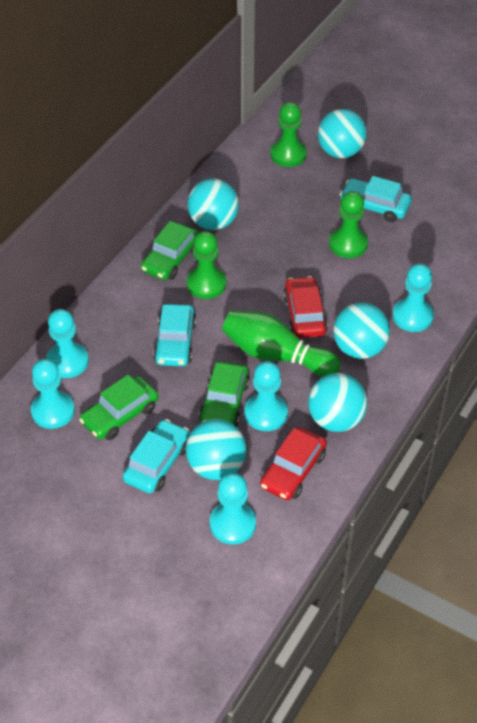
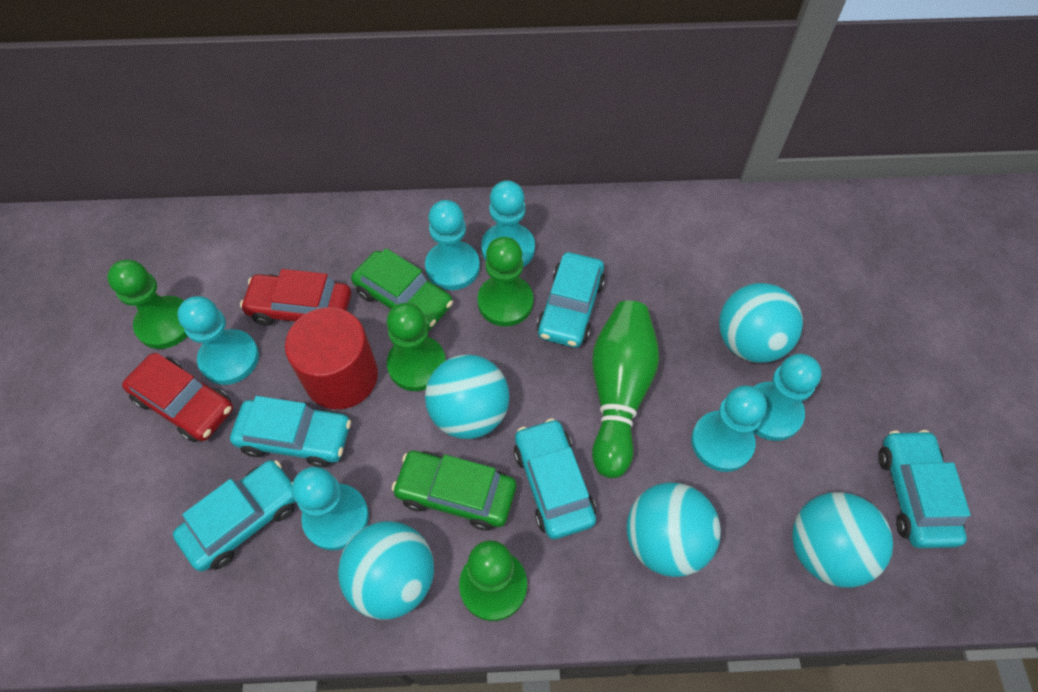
green car: [79,375,158,440] [141,221,199,280] [199,361,250,427] = 3 -> [351,248,453,331] [392,451,516,531] = 2
green pawn: [187,231,226,299] [271,102,307,167] [329,191,368,258] = 3 -> [107,260,187,349] [387,303,446,391] [459,540,527,621] [477,237,533,326] = 4
red cylinder: none = 0 -> [285,307,378,409] = 1
turquoise car: [123,419,190,493] [153,304,197,366] [340,176,412,222] = 3 -> [173,460,296,571] [230,396,351,468] [514,418,596,539] [537,252,605,348] [878,430,971,548] = 5
turquoise pawn: [31,359,75,429] [46,309,89,378] [210,473,256,544] [245,361,288,431] [392,263,434,332] = 5 -> [177,296,259,385] [292,467,369,550] [425,200,480,290] [481,180,535,267] [691,385,767,472] [753,354,821,441] = 6

